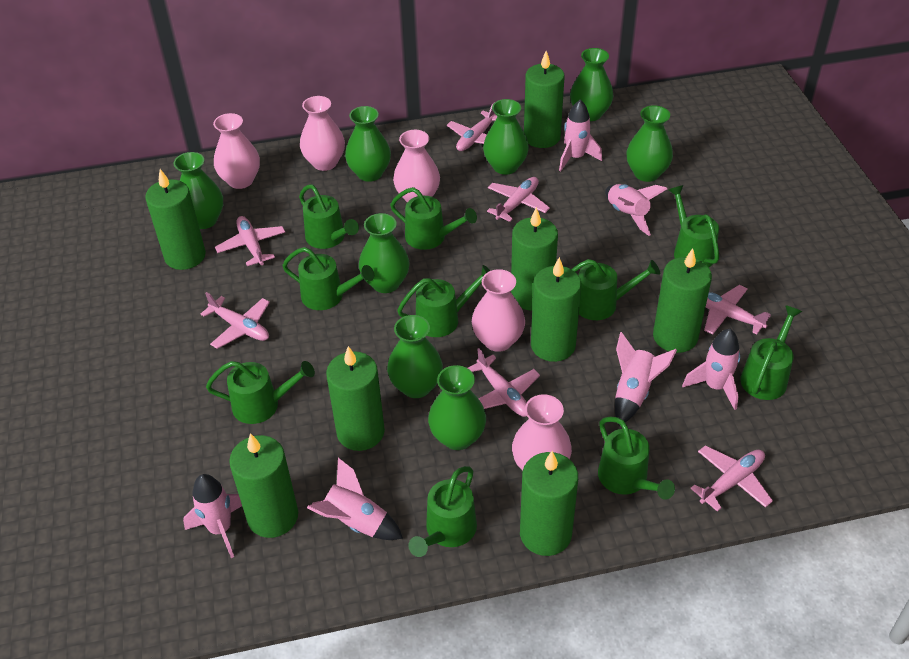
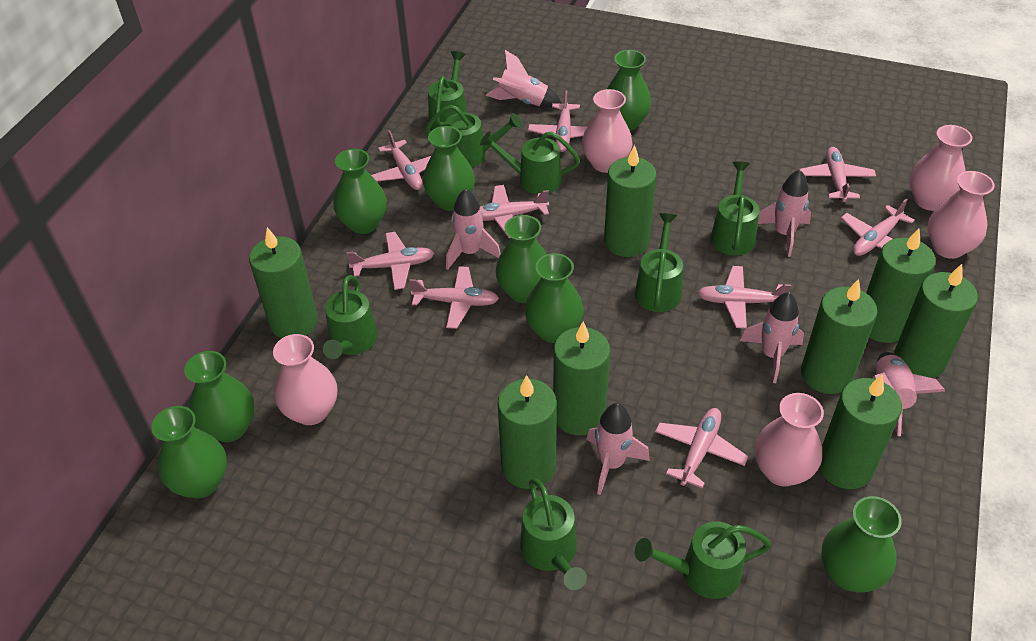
green watering can: [206,361,315,424] [282,247,374,310] [299,184,359,249] [390,187,477,250] [397,265,491,337] [408,466,477,557] [572,259,660,320] [598,416,675,500] [669,185,719,267] [740,305,802,400] = 10 -> [323,275,378,359] [425,105,522,167] [428,51,467,129] [480,131,580,194] [520,478,587,590] [635,213,683,312] [635,521,771,599] [710,161,759,256] = 8
pink plane: [201,292,270,349] [215,216,285,266] [447,102,497,151] [468,348,540,417] [487,177,550,222] [690,445,773,512] [704,285,771,335] = 7 -> [346,232,434,290] [371,130,431,190] [409,266,499,329] [480,185,549,238] [528,91,587,152] [655,408,748,488] [698,266,791,329] [799,147,876,202] [841,198,915,256] = 9

